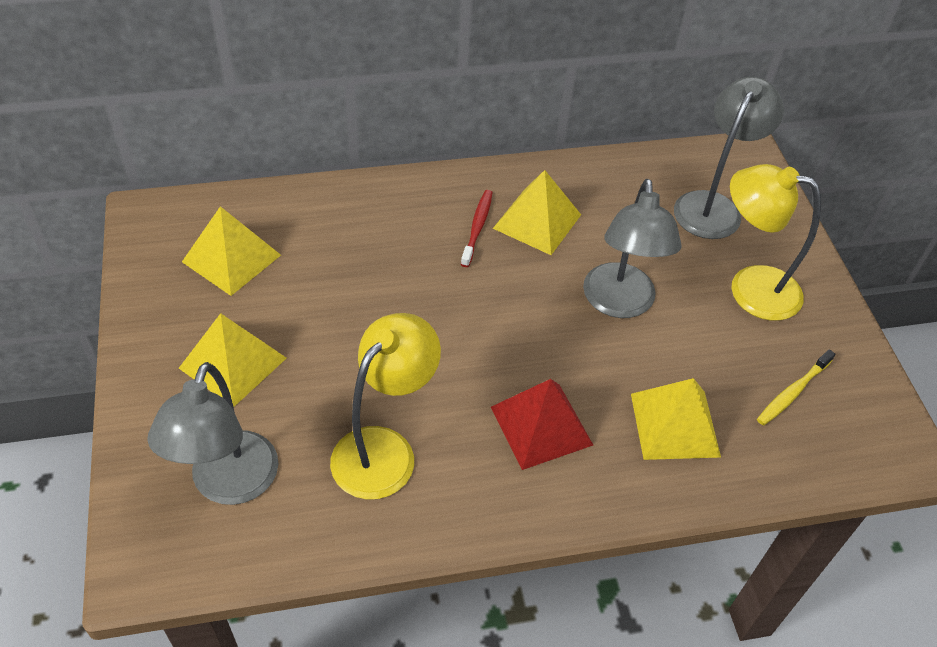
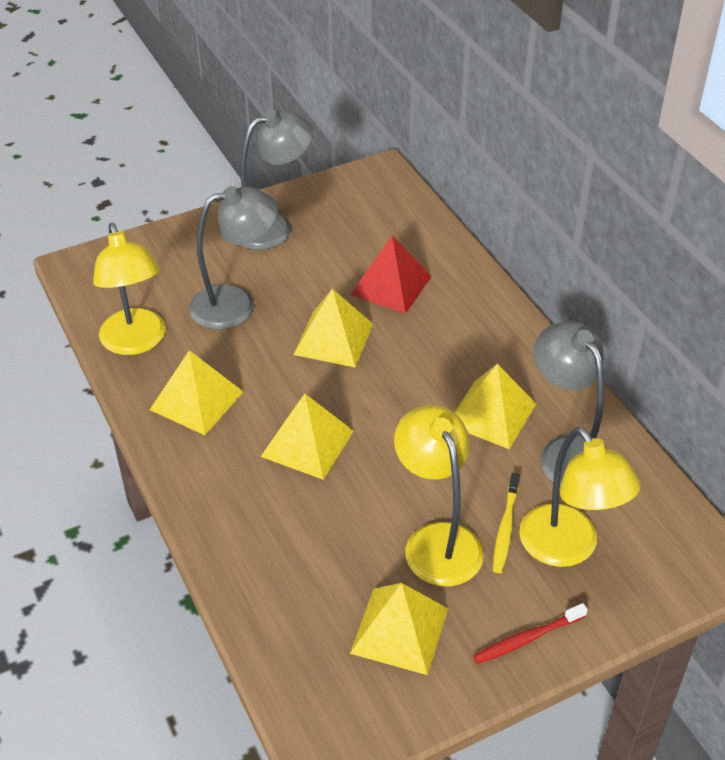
yellow lamp: [330,313,441,500] [730,164,821,321] = 2 -> [93,223,166,355] [394,405,484,586] [519,427,641,567] = 3
yellow pyramid: [179,313,287,407] [182,206,281,296] [493,170,581,255] [631,378,721,460] = 4 -> [150,350,243,435] [261,394,354,480] [293,289,373,368] [350,583,448,675] [454,364,536,449] = 5

